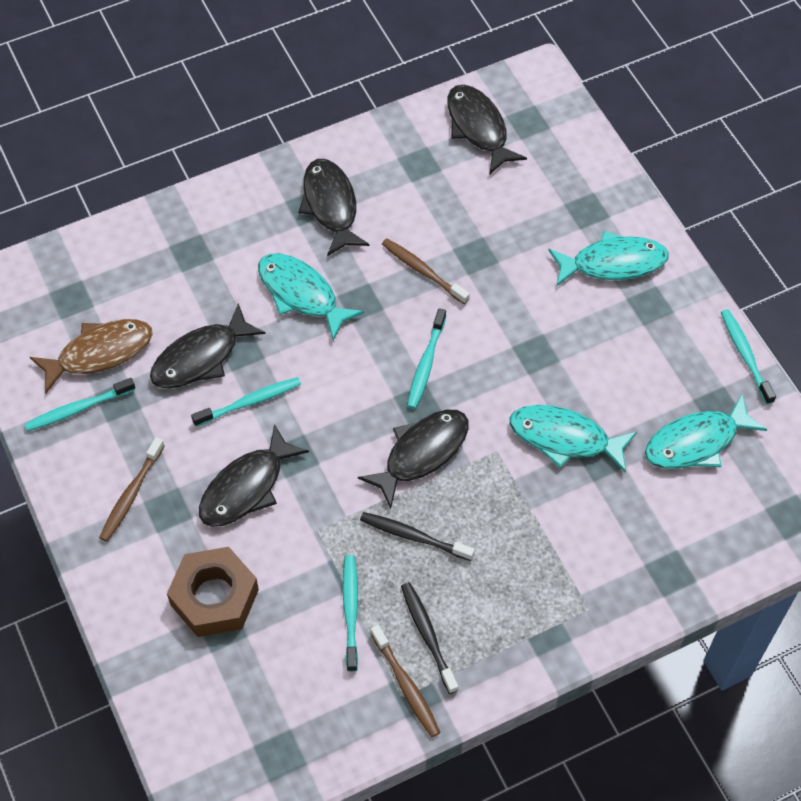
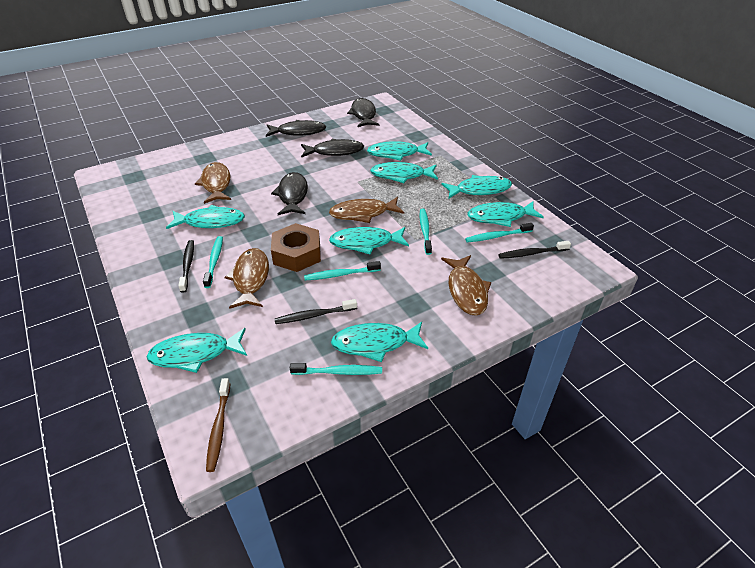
black fish: [150,303,266,388] [199,424,309,527] [299,159,370,256] [358,410,469,508] [447,85,527,174] = 5 -> [266,120,326,137] [271,172,308,215] [301,139,364,158] [347,98,379,127] = 4
black toothbrush: [360,512,475,561] [401,582,458,694] = 2 -> [178,240,194,293] [275,299,357,324] [498,241,571,259] = 3
brown fish: [30,319,153,393] = 1 -> [195,162,231,204] [224,248,269,309] [329,197,404,223] [441,255,491,316] = 4
brown toothbrush: [99,437,165,542] [370,625,440,737] [382,239,470,304] = 3 -> [206,378,230,472] = 1
turquoise fish: [258,253,364,340] [510,405,637,473] [548,231,669,287] [645,394,767,469] = 4 -> [146,328,247,373] [166,205,245,229] [329,227,409,254] [331,322,428,362] [367,141,432,161] [370,162,438,183] [441,175,512,198] [468,201,544,227] = 8

